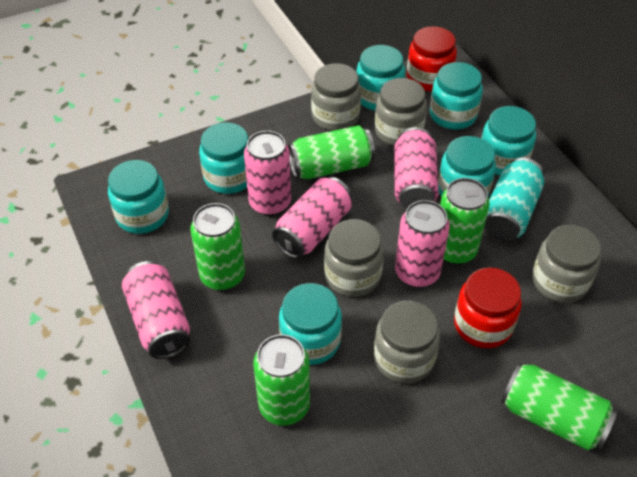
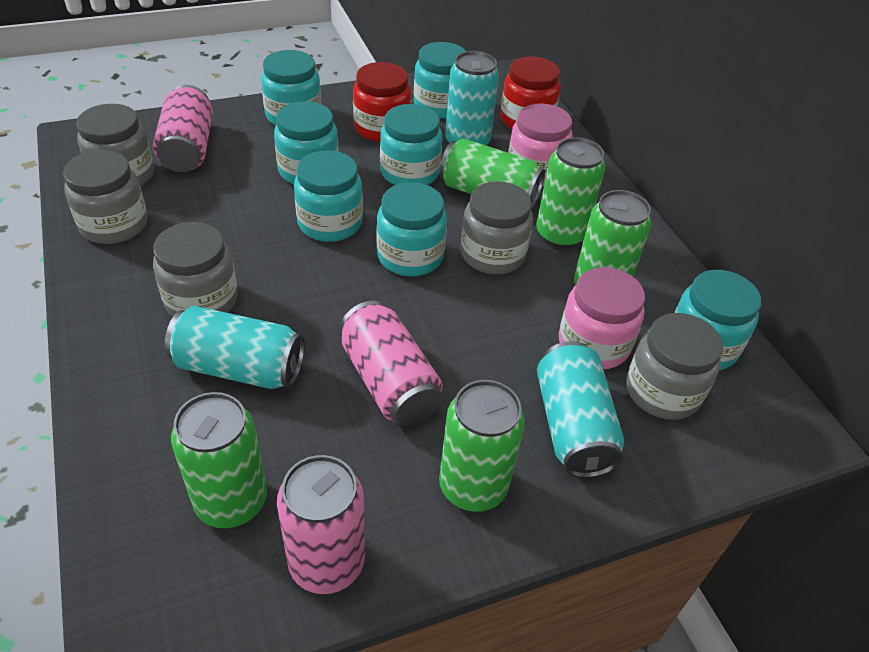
pink can: [122,261,190,359] [244,131,291,216] [272,177,352,259] [394,127,439,209] [395,200,450,288] = 5 -> [153,85,213,172] [277,455,365,594] [340,301,443,426] = 3
pink jar: none = 0 -> [508,103,573,186] [559,267,645,369] = 2
turquoise can: [484,158,544,241] = 1 -> [165,306,305,389] [445,51,499,145] [537,341,624,478] = 3

